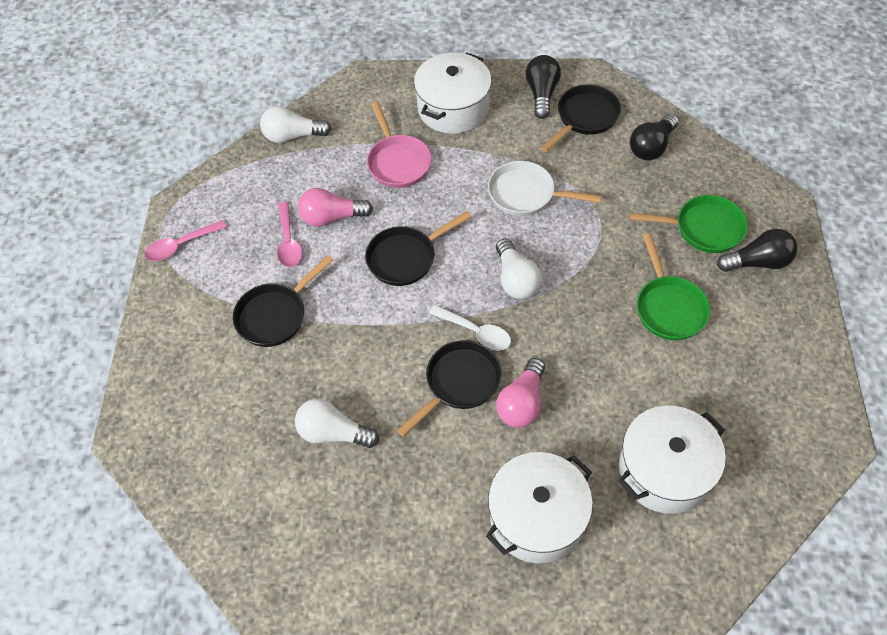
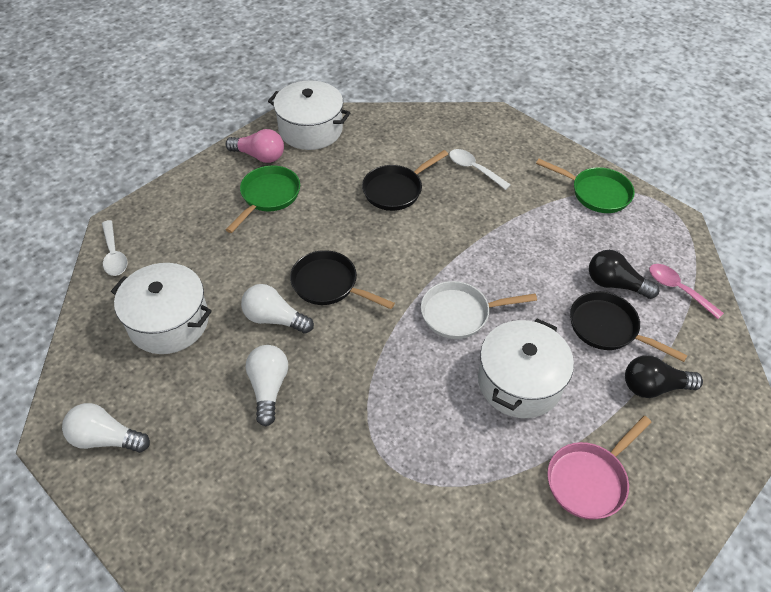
black light bulb: [526,55,561,119] [630,114,679,160] [717,229,797,272] = 3 -> [589,250,659,299] [625,355,703,398] = 2
black pan: [233,255,333,347] [365,211,471,286] [397,340,502,437] [541,84,621,152] = 4 -> [290,250,395,309] [362,150,448,211] [570,291,688,362] = 3
pink light bulb: [298,188,373,227] [496,358,545,428] = 2 -> [226,129,284,163] = 1
pink spoon: [145,220,227,261] [277,202,302,267] = 2 -> [649,264,724,319] = 1
white spoon: [429,305,511,351] = 1 -> [102,220,128,276] [449,149,511,190] = 2

